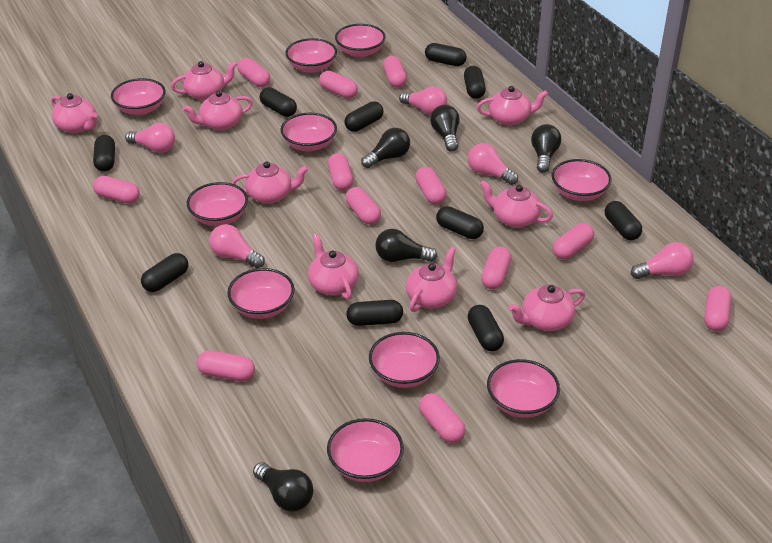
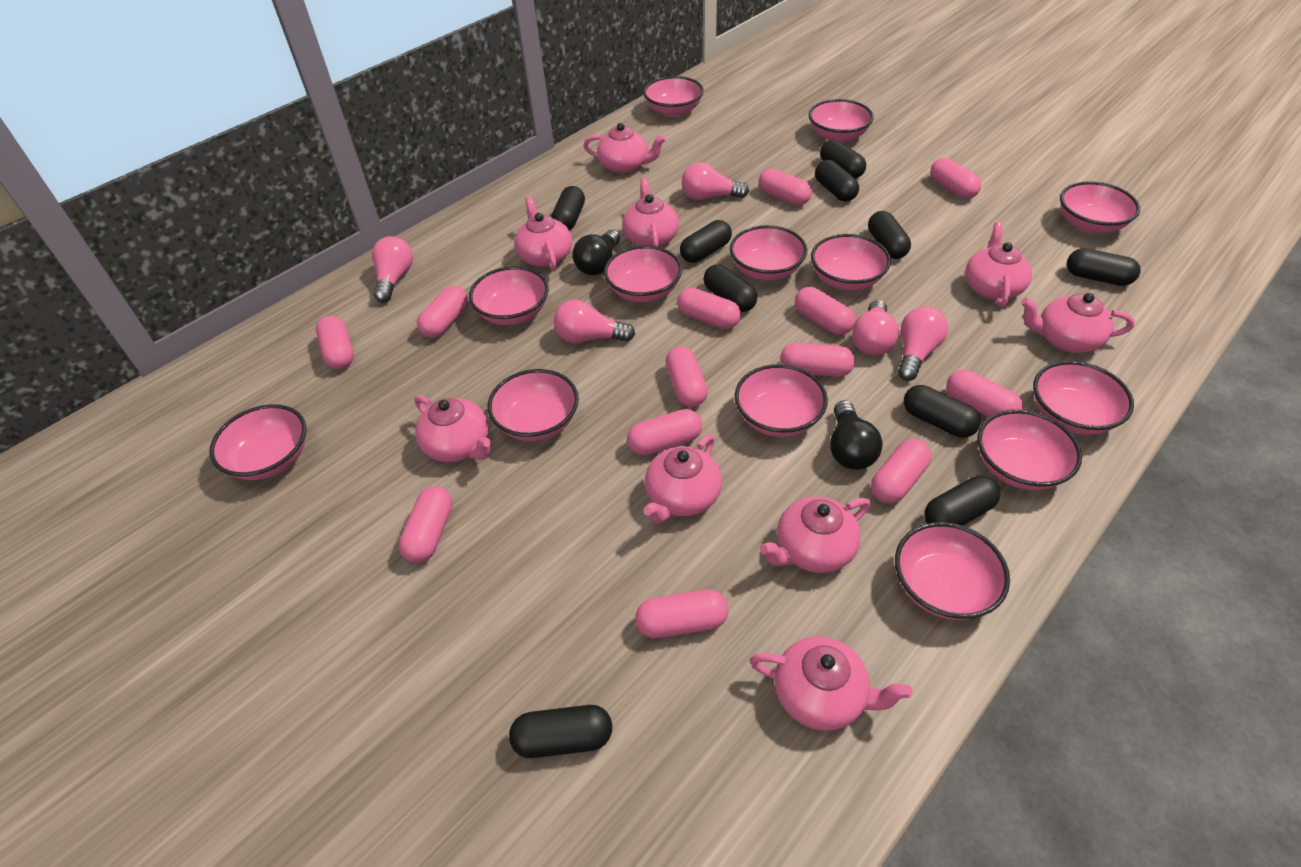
black light bulb: [253,462,313,512] [361,128,410,168] [375,229,437,262] [430,105,459,152] [531,124,561,172] = 5 -> [572,230,620,275] [830,400,882,470] = 2
pink bowl: [111,78,166,115] [187,182,248,226] [227,268,294,319] [280,113,337,151] [285,38,337,73] [327,418,404,482] [335,24,385,57] [369,332,440,388] [487,359,560,418] [551,159,611,201] = 10 -> [210,404,306,480] [469,266,549,325] [488,369,579,441] [604,245,682,302] [643,76,704,117] [730,225,807,280] [735,364,828,437] [809,99,874,142] [811,234,891,290] [895,522,1010,620] [977,410,1082,490] [1033,361,1134,435] [1060,181,1140,233] = 13
pink capsule: [93,176,140,204] [197,351,255,381] [237,58,270,87] [319,71,358,99] [328,153,353,191] [346,187,381,225] [383,56,407,88] [415,167,447,205] [419,393,466,443] [481,246,511,289] [553,223,594,259] [704,286,732,331] = 12 -> [316,316,354,370] [399,486,452,563] [417,286,468,338] [627,409,702,456] [636,590,729,638] [665,346,708,407] [677,288,741,329] [758,169,812,206] [780,343,855,377] [795,287,855,335] [871,439,931,504] [930,158,981,199] [946,370,1023,417] = 13

